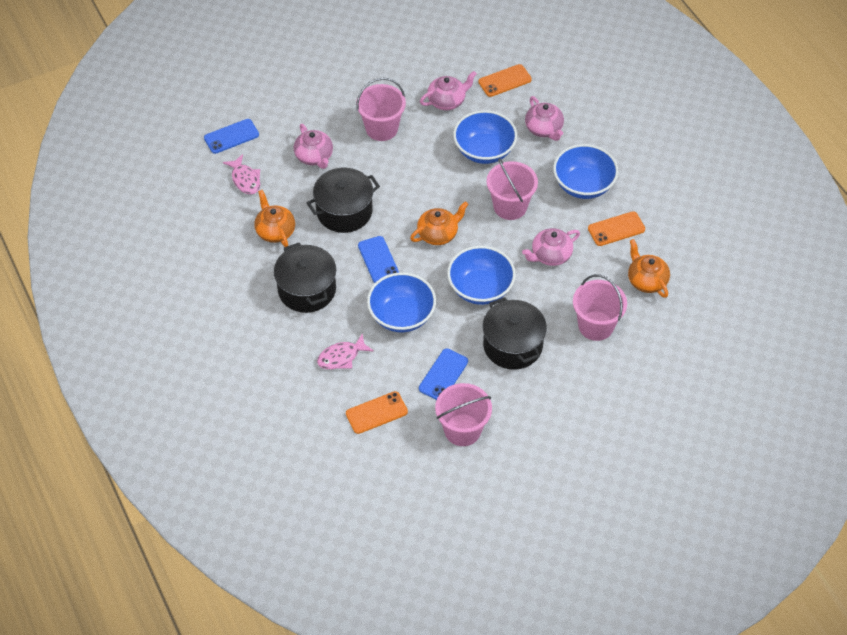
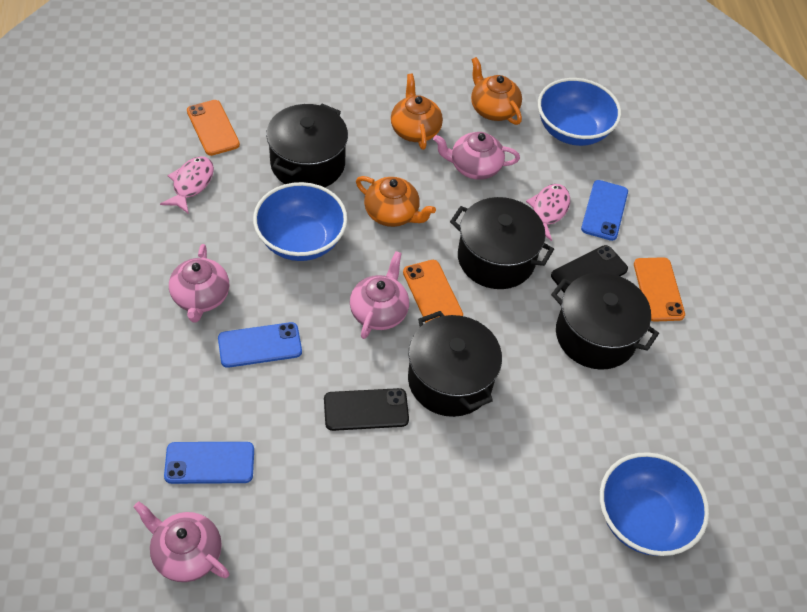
black phone: none = 0 -> [324,388,409,431] [551,245,628,292] = 2
black pot: [274,243,336,313] [307,168,380,233] [482,297,547,370] = 3 -> [266,104,348,188] [408,311,502,417] [450,197,554,289] [551,272,659,370] = 4
blue bowl: [367,272,436,332] [447,246,516,305] [453,110,517,164] [553,144,618,199] = 4 -> [253,182,347,261] [538,78,621,146] [600,452,709,556] = 3
pink bucket: [356,78,406,141] [435,383,492,446] [486,158,538,220] [573,274,627,341] = 4 -> none = 0

